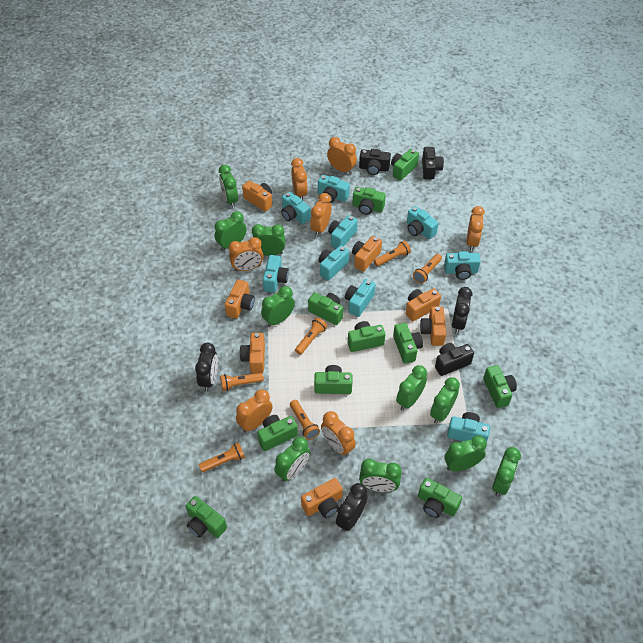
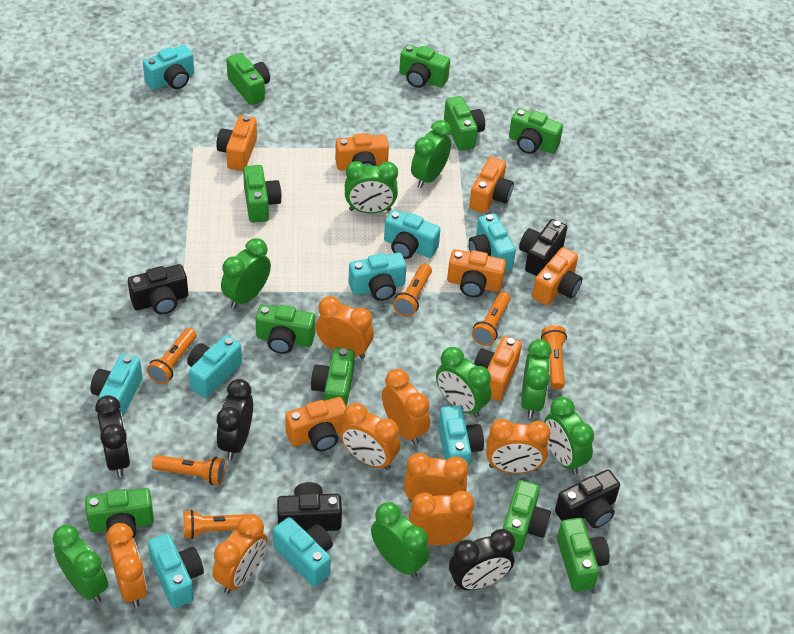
black camera: [359,149,391,175] [422,147,444,179] [435,343,474,376] = 3 -> [128,264,188,314] [277,482,342,531] [519,219,567,276] [555,470,620,528] = 4
green clock: [215,211,246,251] [219,165,238,208] [252,224,285,256] [261,286,295,327] [274,437,310,482] [359,459,402,492] [396,365,427,411] [430,377,460,424] [444,436,487,471] [492,447,521,497] = 10 -> [52,525,108,603] [221,238,271,309] [345,161,398,214] [371,502,429,578] [411,120,451,188] [436,347,491,418] [521,339,552,418] [544,397,594,475] = 8
orange clock: [229,237,263,271] [236,389,273,432] [291,158,308,201] [310,193,332,237] [321,411,356,456] [327,137,357,174] [466,206,485,251] = 7 -> [106,523,147,608] [212,514,267,594] [316,296,374,359] [340,403,400,470] [382,369,430,445] [404,453,469,502] [409,491,474,545] [486,419,551,473] = 8

